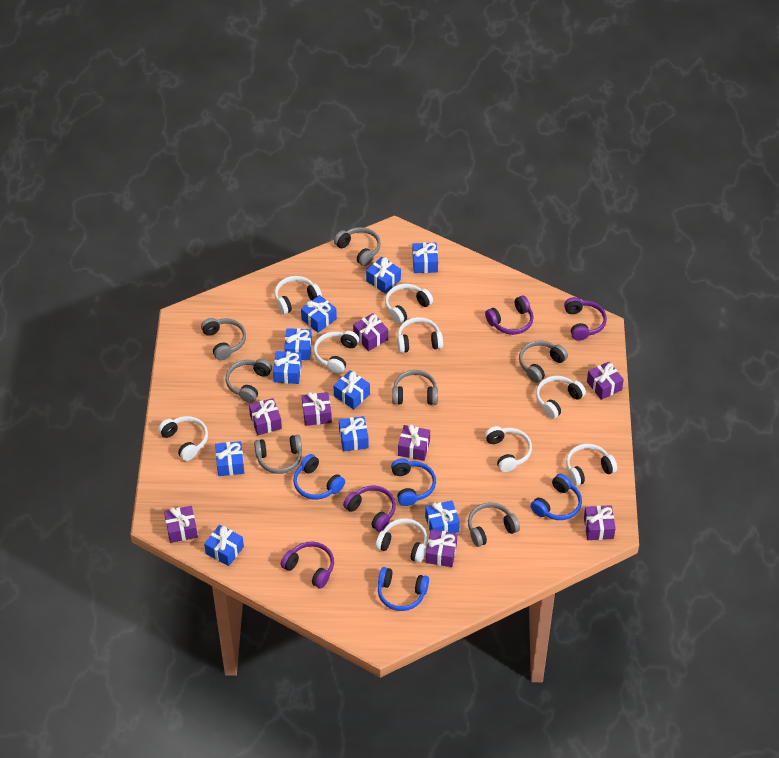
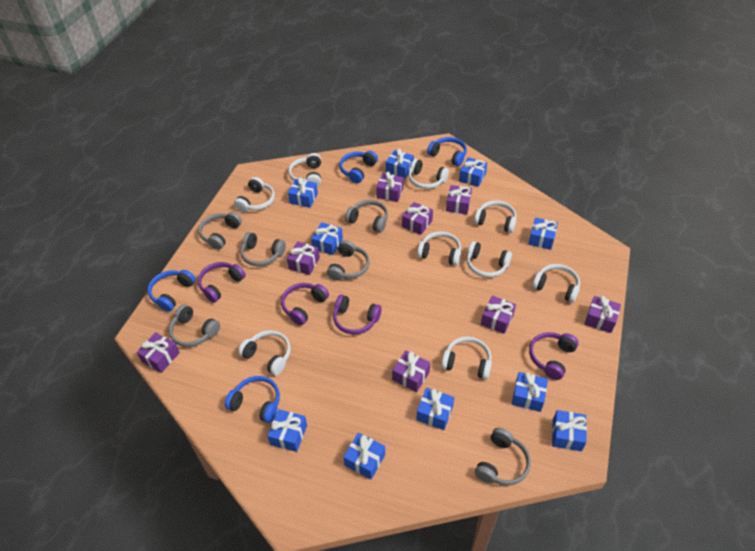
grey headphones: [201,318,246,360] [226,359,272,403] [254,435,302,474] [334,227,381,266] [392,370,438,405] [468,503,520,547] [519,340,568,383] = 7 -> [169,304,220,347] [198,212,242,250] [241,232,286,267] [327,240,370,281] [345,200,388,233] [475,428,531,486] = 6

